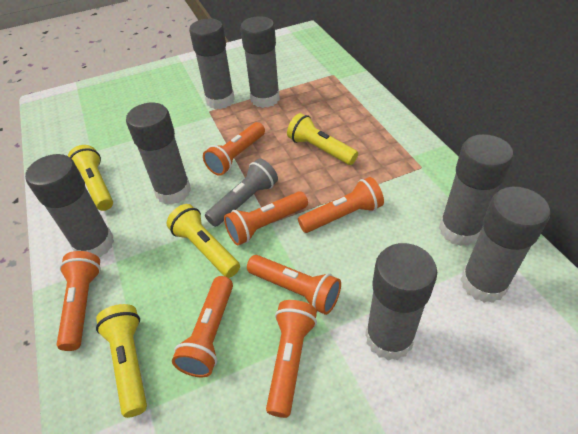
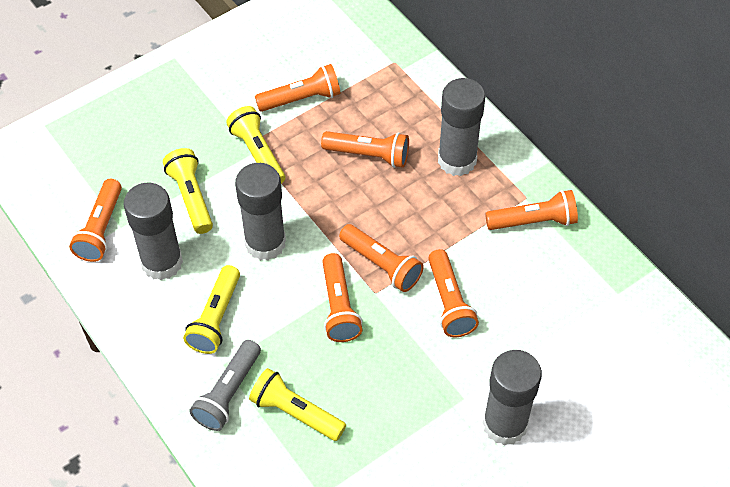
grey glue stick: [25,154,114,258] [126,103,191,205] [189,19,235,109] [240,16,280,108] [365,243,437,361] [439,134,514,246] [461,187,550,303] = 7 -> [124,183,183,280] [235,163,286,260] [438,78,485,176] [483,350,542,446] = 4

